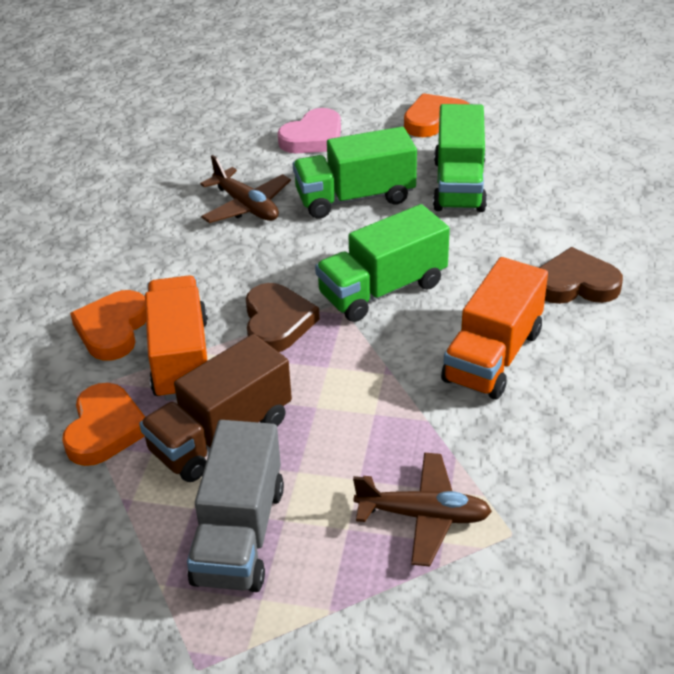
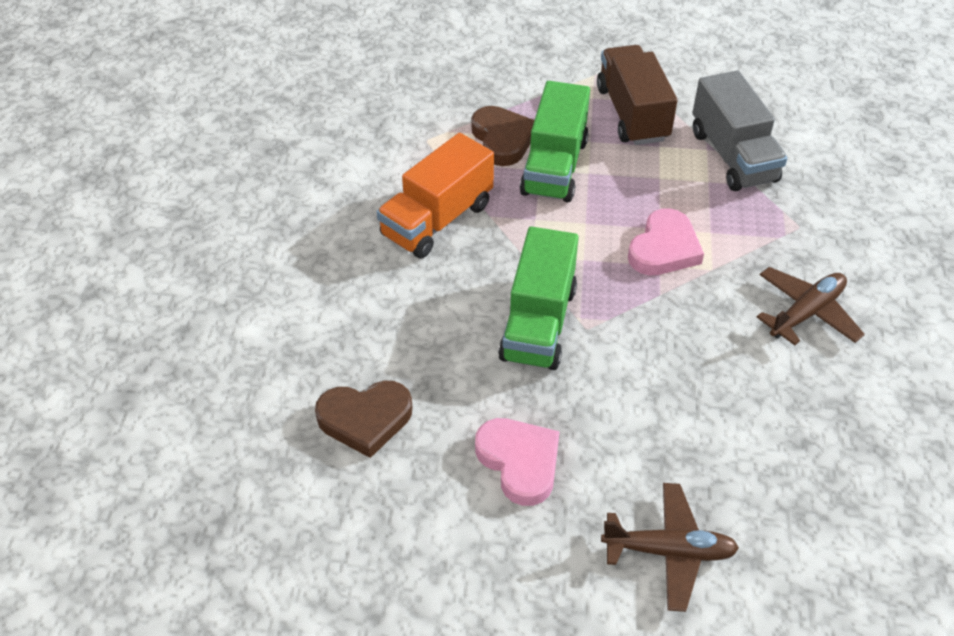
green truck: [293,127,417,219] [315,204,450,322] [433,104,487,212] = 3 -> [498,226,579,370] [520,81,590,202] = 2
orange heart: [62,383,145,466] [70,290,146,361] [404,93,469,137] = 3 -> none = 0
orange truck: [145,276,208,400] [441,257,548,400] = 2 -> [377,133,494,258] = 1
pink heart: [278,108,341,153] = 1 -> [475,418,560,506] [628,208,704,275] = 2

